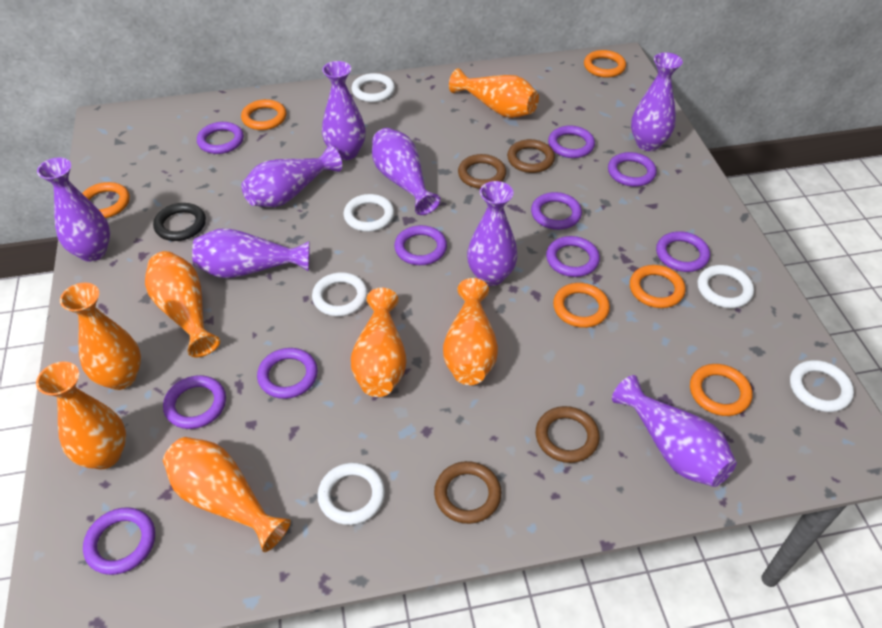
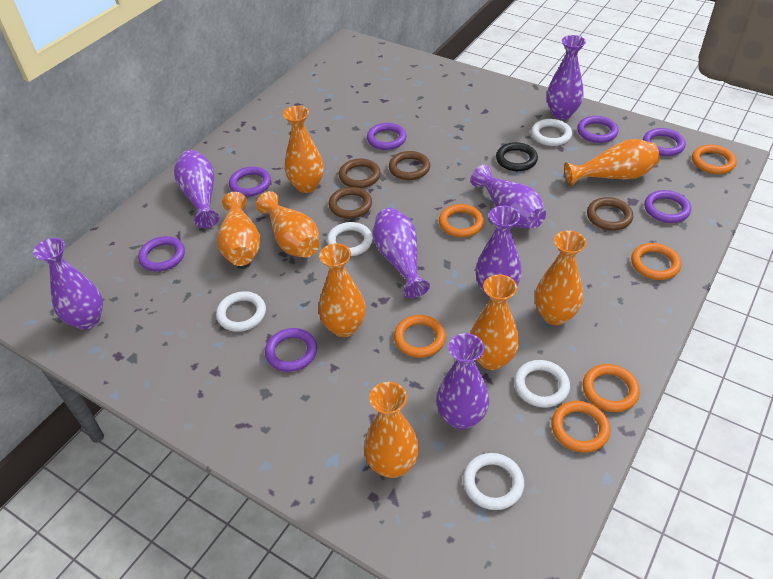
orange vase: [36,361,126,469] [60,283,141,390] [145,251,220,357] [163,437,291,552] [351,288,407,397] [443,278,498,385] [449,68,539,118] = 7 -> [217,192,261,266] [256,191,319,258] [283,106,324,193] [318,243,366,337] [364,382,419,478] [470,274,519,370] [535,230,586,325] [564,139,660,186] = 8
purple ring: [83,507,155,575] [163,375,226,429] [197,122,244,154] [257,348,318,399] [394,225,447,265] [531,192,582,230] [546,236,600,277] [548,126,595,158] [608,152,657,187] [656,231,710,272] = 10 -> [138,236,185,271] [229,167,271,197] [265,328,317,372] [367,123,406,150] [577,116,619,143] [643,128,686,156] [644,190,691,223] = 7
purple vase: [37,157,110,262] [192,228,309,278] [241,146,342,207] [322,61,366,160] [372,128,441,215] [467,181,518,286] [612,375,737,487] [631,52,683,151] = 8 -> [33,238,103,330] [174,150,219,228] [373,208,430,298] [436,333,489,430] [471,165,546,229] [475,206,522,297] [547,35,586,120] = 7
white ring: [312,272,368,316] [317,463,385,525] [344,194,394,232] [352,73,395,102] [697,265,754,308] [790,360,854,412] = 6 -> [216,291,266,332] [327,222,373,256] [463,453,524,510] [514,360,570,408] [531,119,572,146] = 5

